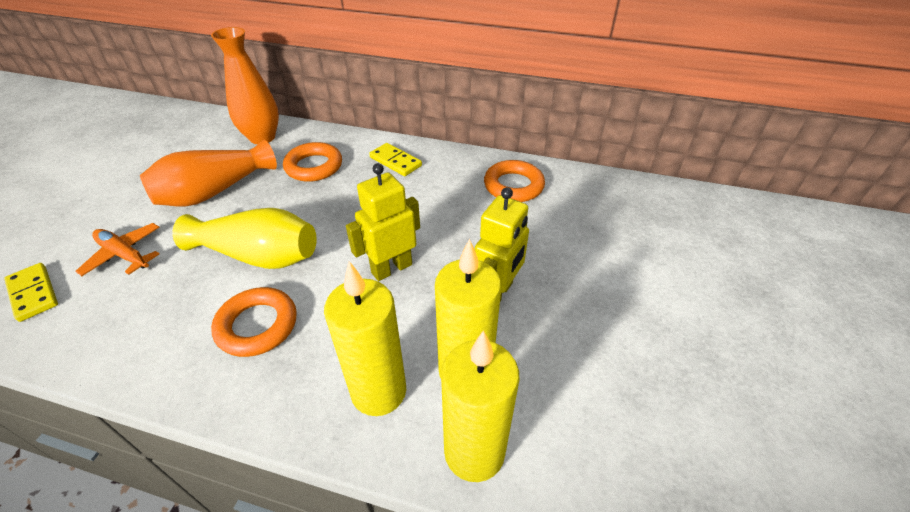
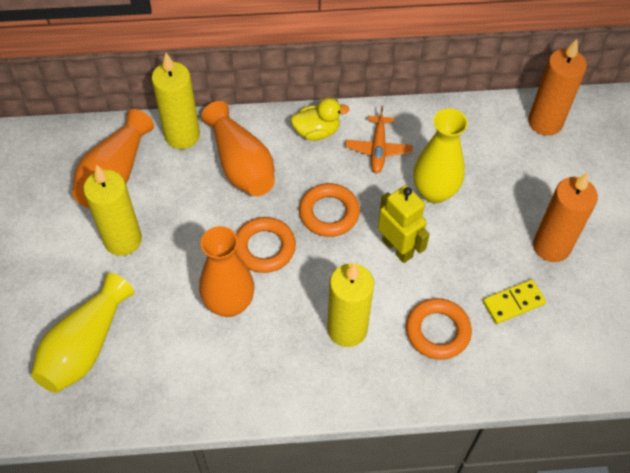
orange candle: none = 0 -> [528,39,587,136] [533,172,598,262] = 2
orange vase: [140,140,277,207] [211,27,279,144] = 2 -> [72,109,154,209] [199,226,254,317] [201,101,275,196] = 3
yellow domino: [4,263,58,322] [369,143,422,176] = 2 -> [483,279,546,324] = 1
yellow duck: none = 0 -> [291,98,350,141] = 1
yellow robot: [346,163,420,281] [475,187,529,301] = 2 -> [378,185,430,263] = 1
yellow vase: [172,208,317,269] = 1 -> [31,273,134,393] [413,108,468,204] = 2

